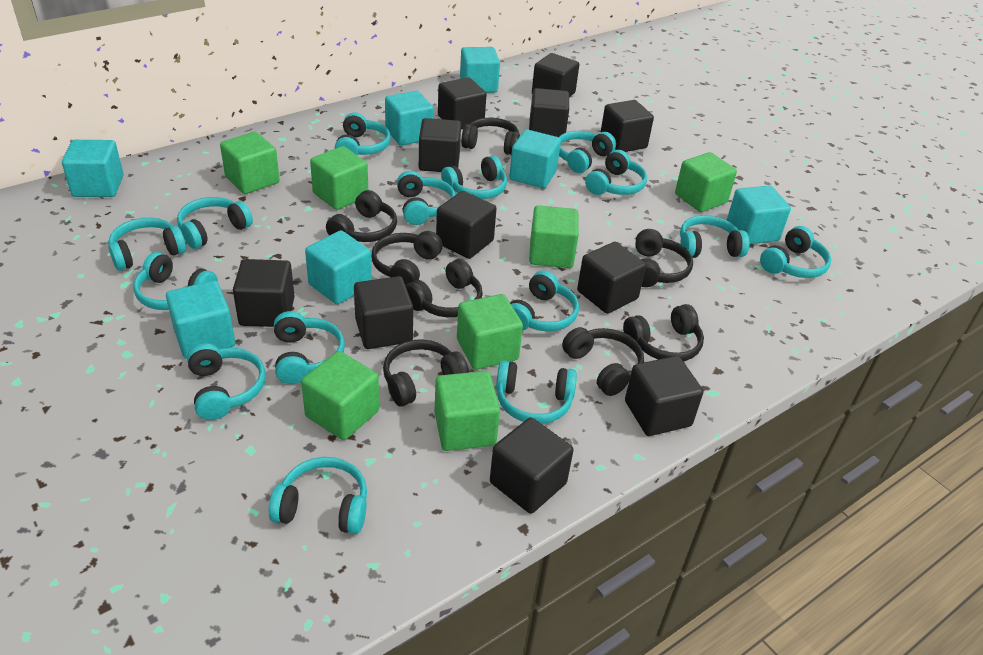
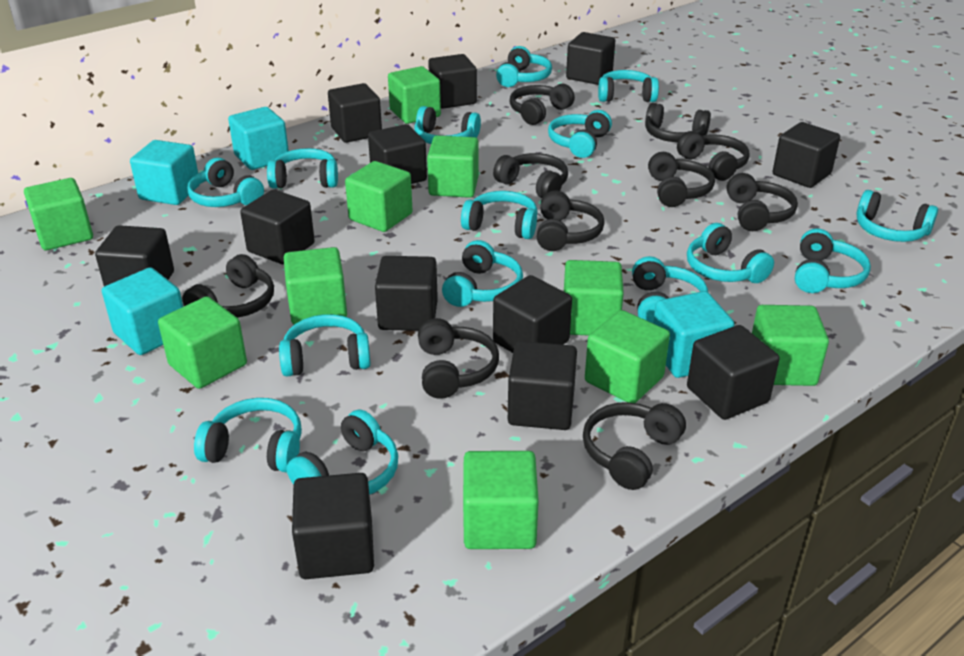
black cube: [233,259,295,327] [354,276,413,349] [419,118,461,172] [436,191,497,259] [438,77,487,129] [490,418,573,514] [529,88,569,137] [532,53,580,97] [577,242,646,314] [601,100,654,152] [625,356,703,436] = 11 -> [95,225,174,286] [240,190,315,264] [292,473,374,579] [328,83,382,143] [368,124,427,184] [375,256,438,331] [428,54,477,109] [493,275,572,353] [508,341,577,430] [566,32,615,85] [687,325,779,420] [773,122,840,188] = 12
black headphones: [326,190,397,242] [371,231,443,285] [383,339,469,407] [406,259,483,317] [461,118,520,155] [562,327,644,396] [623,304,704,361] [635,229,693,287] = 8 -> [182,254,274,318] [418,318,499,399] [493,153,568,198] [510,83,575,125] [537,190,605,251] [583,402,686,490] [645,103,711,142] [648,152,715,207] [677,131,750,181] [727,173,798,231] = 10
green cube: [220,132,280,194] [301,351,379,440] [310,146,368,210] [434,371,500,451] [457,294,523,370] [529,205,579,268] [675,152,737,212] = 7 -> [24,178,93,250] [158,296,247,389] [284,247,347,325] [345,161,413,232] [388,66,441,124] [427,135,479,198] [463,451,539,549] [564,260,624,335] [585,310,670,403] [752,305,829,386] = 10
turquoise cube: [62,140,123,197] [166,280,235,359] [305,230,372,304] [385,91,434,146] [460,47,500,93] [509,129,561,188] [727,185,791,244] = 7 -> [102,267,183,355] [130,140,200,205] [228,107,289,170] [653,291,734,378] = 4

